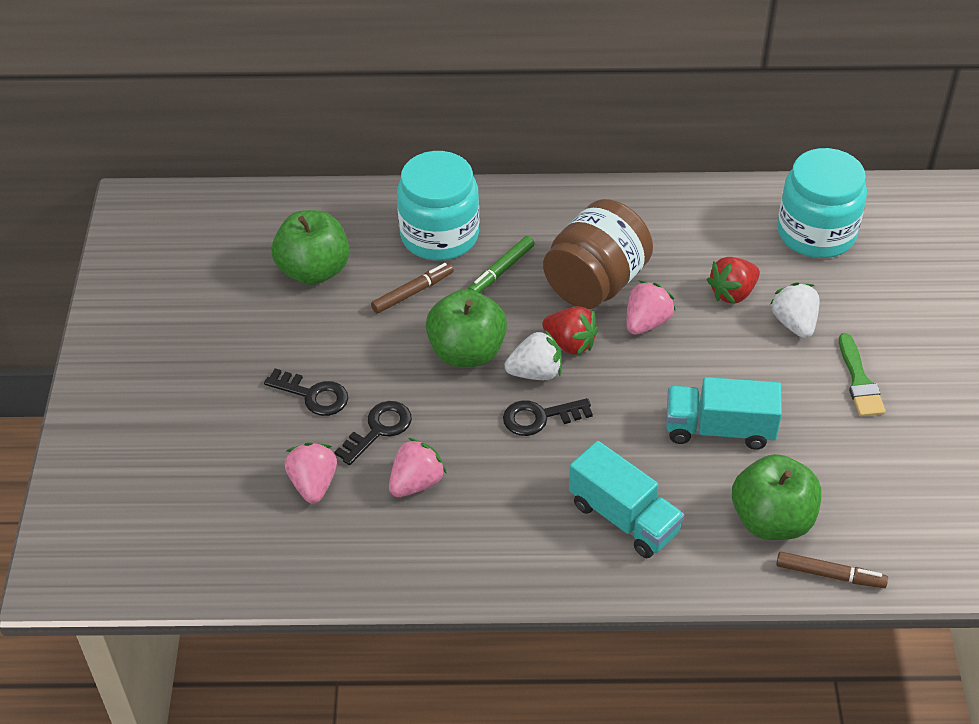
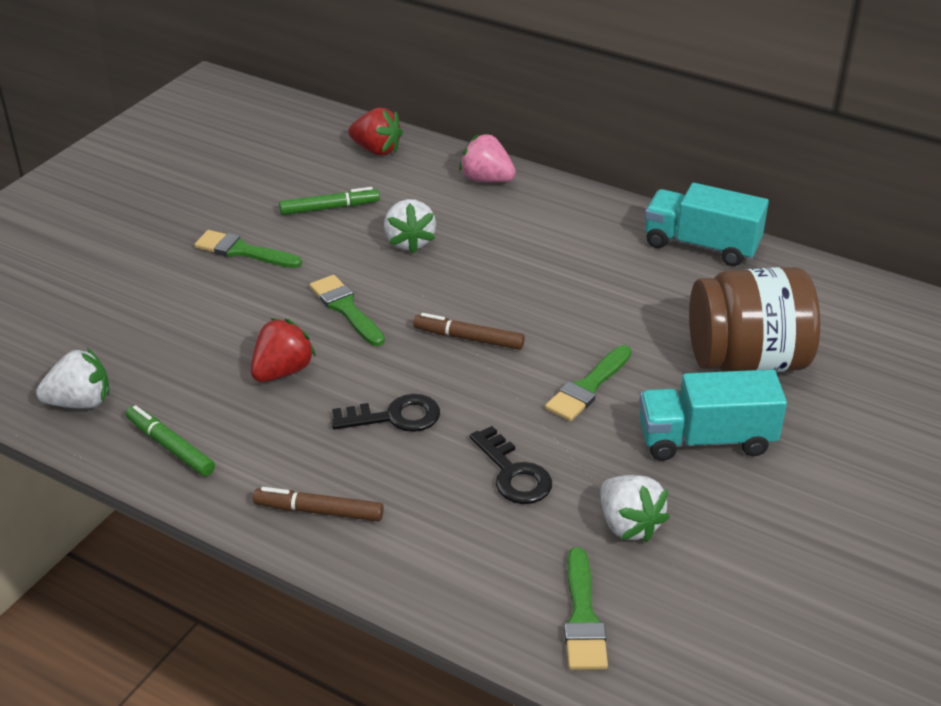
black key: [264,368,348,416] [335,401,412,465] [503,398,593,436] = 3 -> [331,394,440,432] [469,426,552,504] = 2
green apple: [272,210,349,285] [426,289,507,367] [732,454,821,540] = 3 -> none = 0
green brush: [839,333,886,416] = 1 -> [194,230,302,268] [310,275,385,346] [545,345,632,421] [564,547,608,670] = 4
green marker: [468,236,535,293] = 1 -> [126,405,215,476] [279,187,380,215] = 2
pink strawberry: [285,442,337,504] [389,438,447,497] [626,281,676,335] = 3 -> [459,134,516,182] = 1
turquoise jar: [397,151,479,261] [777,148,867,258] = 2 -> none = 0
white strawberry: [504,330,562,380] [770,282,820,338] = 2 -> [36,348,109,409] [384,199,436,254] [600,475,670,542] = 3

